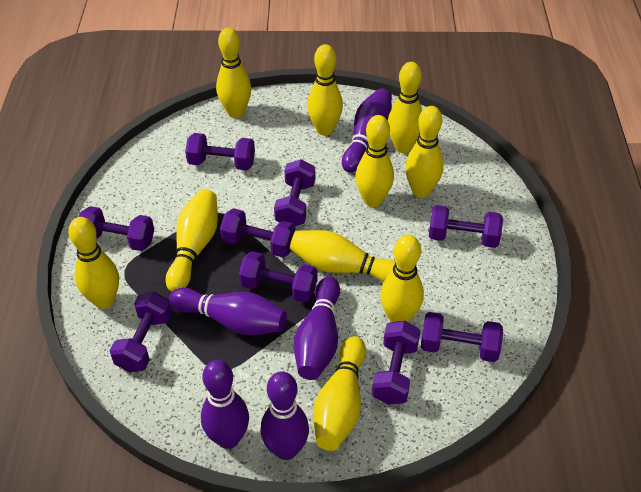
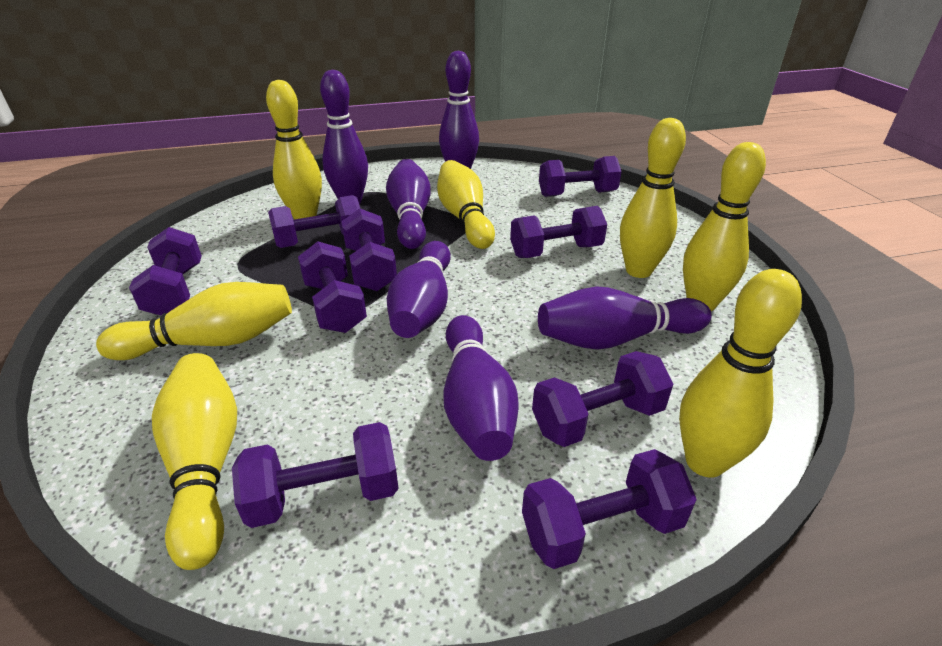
purple bowling pin: [169,288,287,335] [201,360,249,449] [261,371,309,460] [294,277,340,380] [342,89,392,173] = 5 -> [320,70,368,205] [386,159,431,249] [387,241,450,338] [439,51,479,169] [443,315,519,461] [538,286,712,349] = 6
yellow bowling pin: [68,217,119,309] [166,189,218,292] [216,27,251,118] [290,230,396,282] [307,44,343,136] [313,336,366,451] [355,115,394,207] [380,235,424,322] [388,62,422,153] [405,106,444,198] = 10 -> [96,282,292,360] [152,353,237,570] [266,80,322,219] [437,160,495,249] [620,118,686,278] [679,269,802,478] [683,142,766,311] = 7

